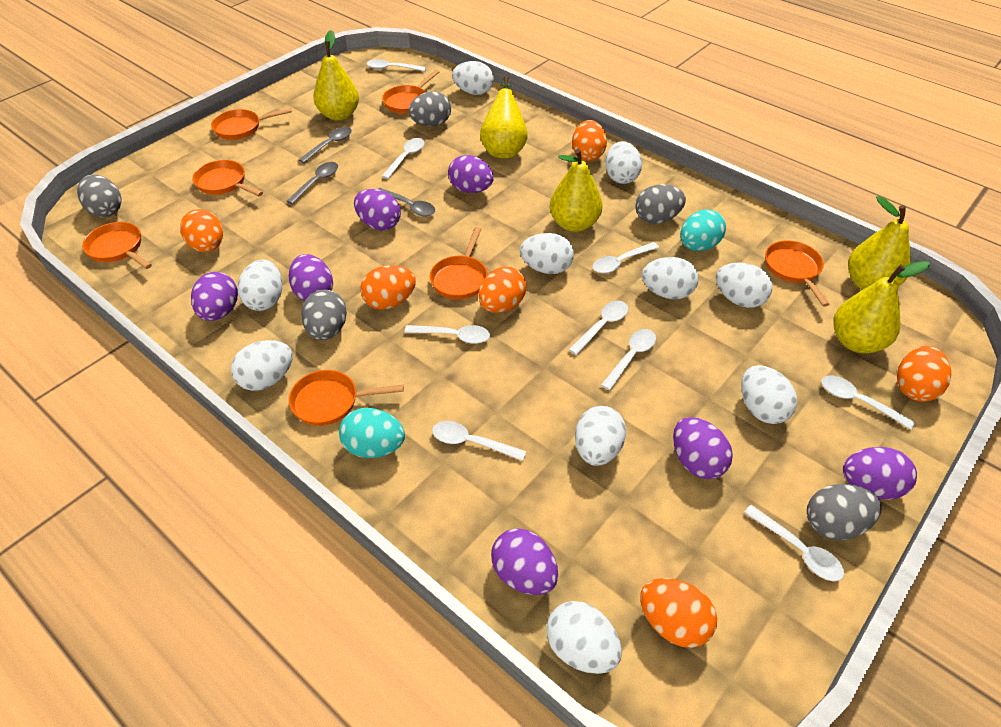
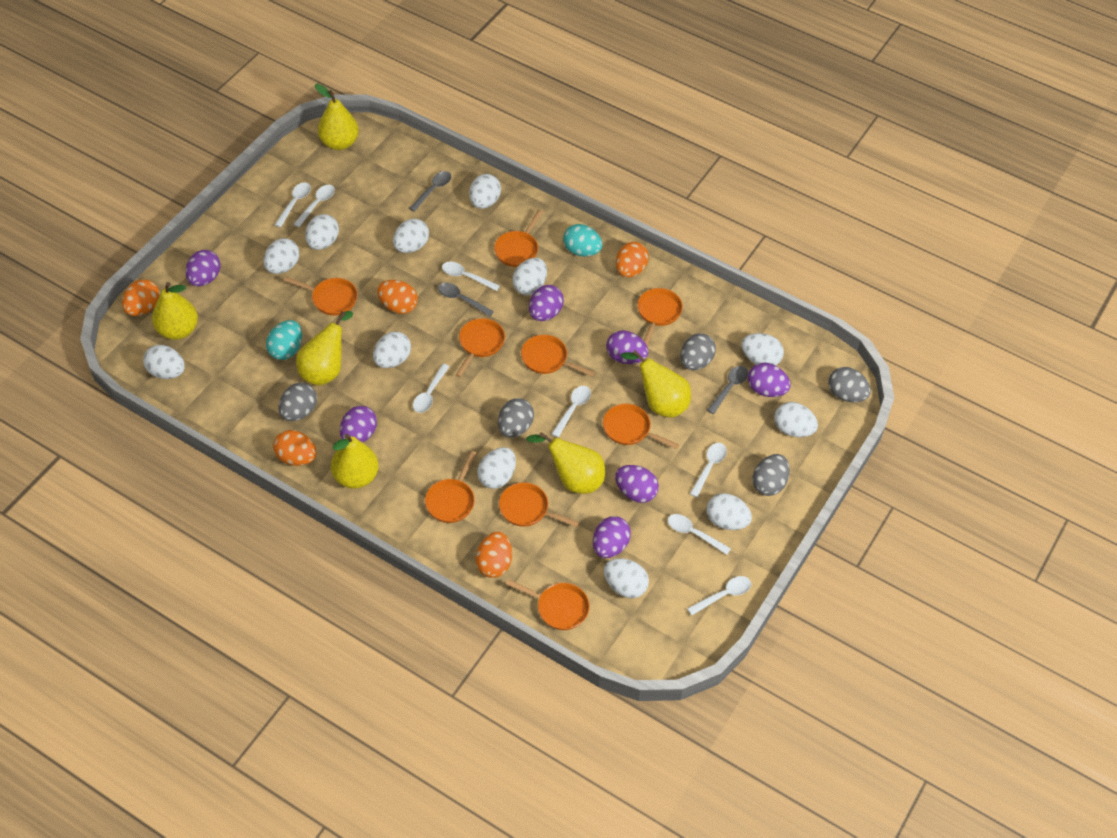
orange egg: [180,209,223,252] [360,265,416,310] [478,267,527,313] [572,120,607,161] [640,578,717,648] [897,346,951,402] = 6 -> [122,279,160,316] [273,430,317,466] [377,280,418,314] [476,532,512,578] [616,242,649,278] = 5
orange pan: [82,222,152,269] [192,160,263,196] [211,108,292,140] [289,370,404,426] [382,70,439,114] [430,227,488,299] [765,240,830,307] = 7 -> [283,276,358,316] [425,451,476,523] [456,318,505,377] [494,209,543,267] [499,482,579,527] [506,579,590,630] [521,335,595,376] [603,404,679,449] [637,288,683,346] = 9
white egg: [231,340,293,391] [238,259,282,311] [452,61,494,95] [520,233,574,274] [546,601,622,674] [575,406,626,466] [605,141,642,184] [642,257,699,299] [716,263,772,308] [741,365,797,424] = 10 -> [143,345,185,379] [263,238,299,274] [305,214,339,250] [373,331,411,368] [393,219,429,253] [469,174,501,209] [477,447,516,489] [512,258,547,295] [604,558,649,598] [706,493,752,530] [741,333,784,365] [774,402,818,437] = 12
white spoon: [367,59,426,71] [382,138,425,179] [404,325,490,344] [432,421,527,461] [568,301,628,355] [593,242,659,274] [601,329,656,390] [744,505,844,581] [821,375,915,429] = 9 -> [275,182,311,228] [293,185,335,227] [413,364,450,413] [442,262,500,291] [552,386,591,437] [668,514,731,555] [687,576,751,615] [690,443,727,497] = 8
yellow pear: [313,30,359,121] [480,76,528,158] [550,149,602,232] [833,261,930,353] [848,196,911,290] = 5 -> [152,282,198,340] [296,311,353,386] [315,84,359,150] [331,434,379,489] [526,432,605,494] [621,350,691,417] = 6

